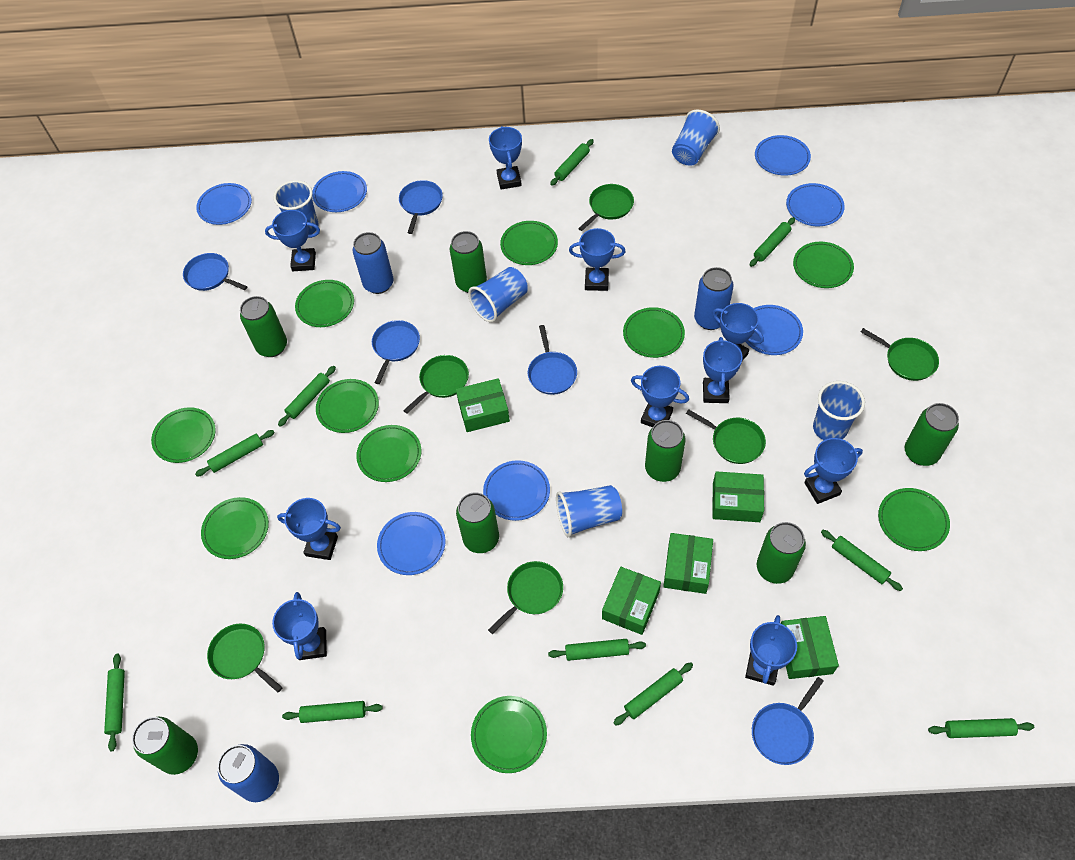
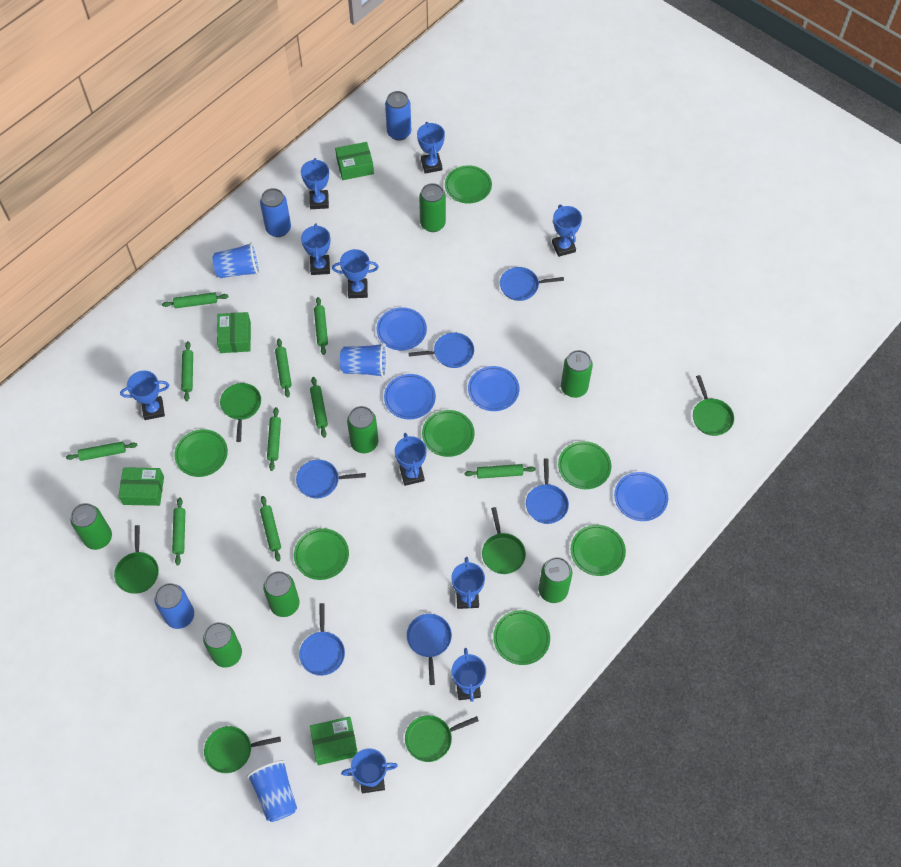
blue cup: [273,180,319,234] [468,267,528,323] [556,485,622,537] [672,110,720,166] [813,381,865,440] = 5 -> [212,242,260,278] [247,760,297,822] [340,343,387,378] = 3
blue pan: [183,253,247,291] [372,320,420,384] [399,180,443,234] [528,325,577,395] [752,677,824,765] = 5 -> [296,460,366,499] [299,603,345,676] [407,614,452,685] [408,332,474,368] [500,267,564,301] [526,458,569,524] = 6
blue plate: [196,183,252,225] [312,171,367,212] [377,512,445,575] [483,460,550,521] [746,305,803,355] [755,135,811,176] [786,183,845,226] = 7 -> [377,307,427,351] [384,374,436,419] [468,366,519,411] [614,472,668,521] = 4
green box: [456,378,510,432] [602,567,661,635] [663,533,713,594] [712,471,764,522] [781,616,839,679] = 5 -> [119,467,164,506] [217,312,251,353] [310,717,358,765] [335,142,374,180] = 4
green plate: [151,407,216,463] [201,497,269,559] [295,280,354,327] [316,379,379,433] [356,425,421,482] [471,696,547,773] [500,221,558,265] [623,307,685,358] [793,242,854,288] [878,488,950,551] = 10 -> [174,429,228,477] [294,528,349,580] [422,410,475,457] [445,165,492,204] [493,610,550,665] [558,441,611,489] [571,525,626,576] = 7

